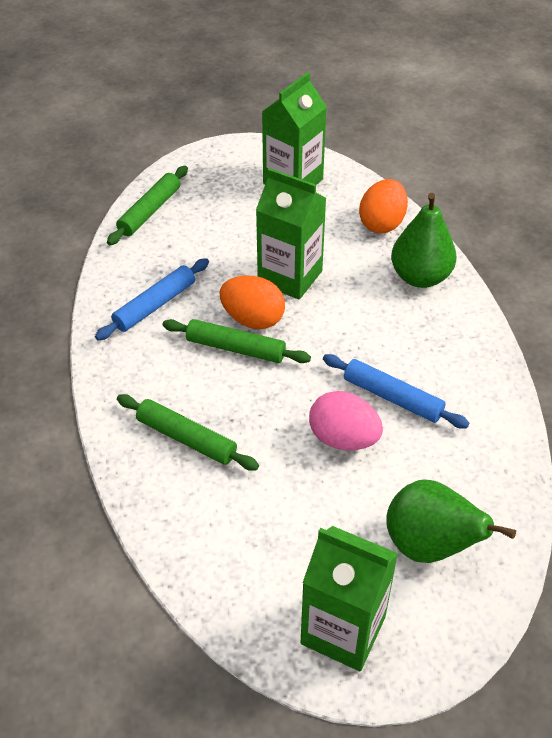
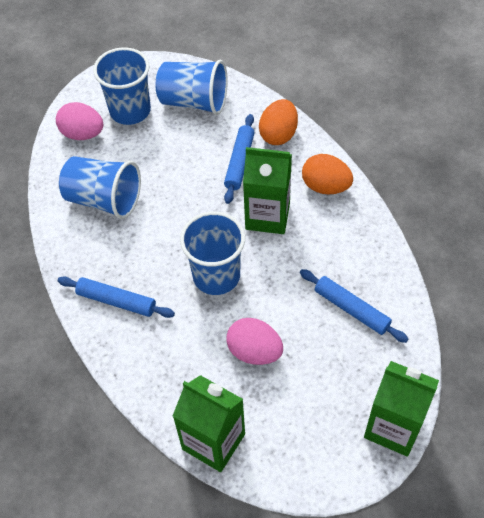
blue cup: none = 0 -> [59,156,141,219] [93,48,151,125] [156,60,228,115] [180,211,245,295] = 4
blue rolling pin: [95,258,209,340] [323,354,469,428] = 2 -> [58,276,175,318] [224,114,255,204] [300,269,408,343] = 3
green pear: [386,480,516,563] [391,193,456,288] = 2 -> none = 0
green rolling pin: [107,166,188,245] [117,394,259,471] [162,319,311,363] = 3 -> none = 0
pink egg: [309,391,383,450] = 1 -> [56,102,103,140] [226,318,283,365] = 2

